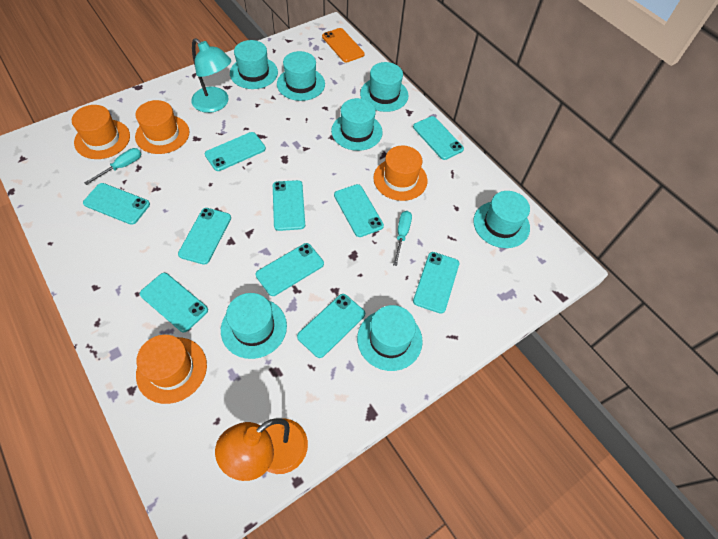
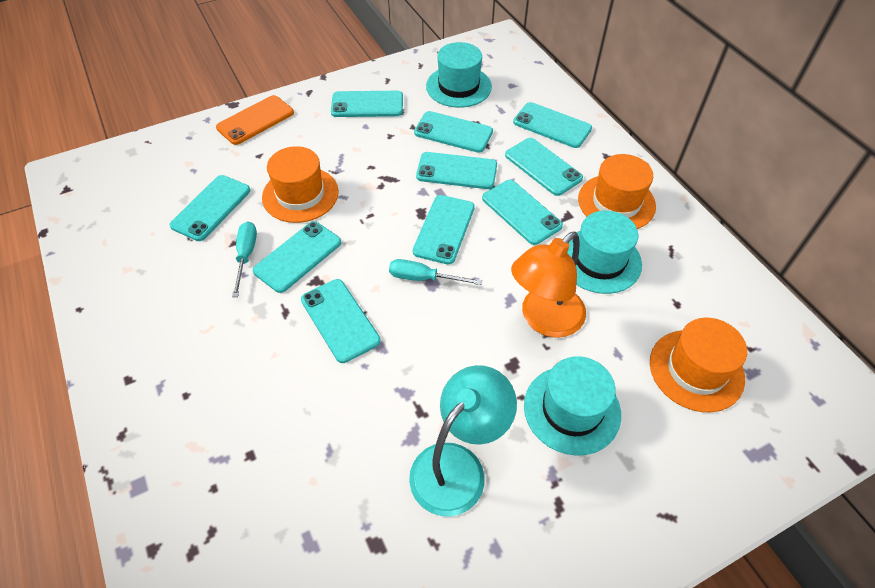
orange hat: [72,105,130,159] [135,100,189,154] [136,335,207,404] [373,146,428,201] = 4 -> [262,146,339,223] [578,154,656,229] [650,318,747,412] = 3
turquoise hat: [221,293,287,359] [230,40,278,89] [277,51,325,101] [331,98,382,151] [357,305,423,371] [360,62,409,112] [473,191,530,248] = 7 -> [426,42,492,108] [524,356,621,456] [567,211,642,294] = 3

